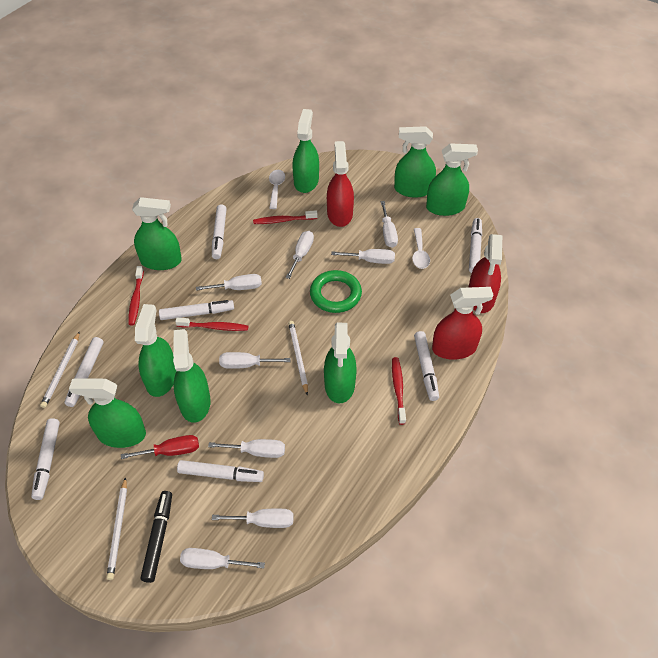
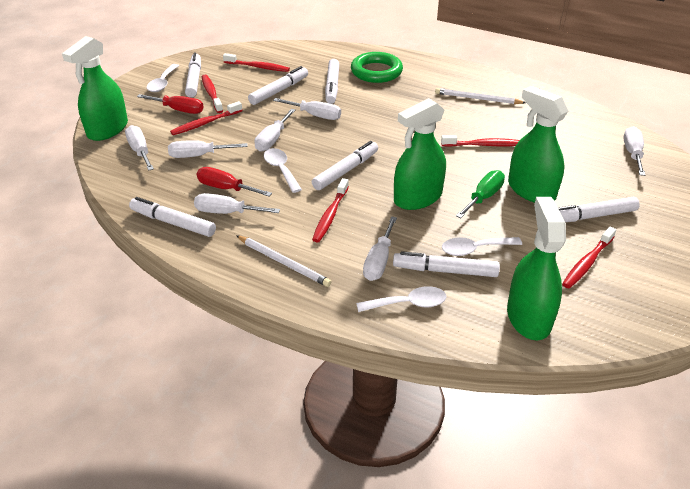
black marker: [140,491,172,583] = 1 -> none = 0
green screwdriver: none = 0 -> [456,170,505,218] = 1
green spray bottle: [69,378,146,448] [132,197,182,270] [135,304,176,397] [173,329,211,423] [292,109,319,193] [324,323,357,404] [394,126,436,198] [426,143,478,216] = 8 -> [62,36,128,141] [394,98,446,210] [507,197,566,340] [508,86,568,203] = 4
red screwdriver: [121,435,199,459] = 1 -> [137,94,204,114] [197,167,272,197] = 2
red spray bottle: [327,141,354,227] [432,287,493,360] [468,234,502,313] = 3 -> none = 0
red toothbrush: [128,266,144,325] [175,318,249,331] [253,210,318,224] [392,357,406,425] = 4 -> [170,101,243,135] [202,75,223,113] [223,53,290,72] [312,178,349,243] [441,135,520,147] [562,226,616,288] = 6
white pencil: [40,331,80,408] [106,477,127,580] [288,321,308,396] = 3 -> [236,235,331,287] [435,88,526,104] = 2
white screwdriver: [180,548,265,569] [196,274,262,291] [208,439,285,458] [212,509,293,528] [219,352,291,369] [286,231,314,279] [331,249,395,264] [381,201,398,248] = 8 -> [125,125,154,170] [168,140,248,158] [194,193,280,214] [254,109,296,151] [273,98,341,120] [363,216,397,281] [623,126,645,176] = 7
white spoon: [269,170,285,209] [412,228,430,269] = 2 -> [147,64,179,92] [264,148,302,193] [356,286,446,312] [442,237,522,256] = 4

